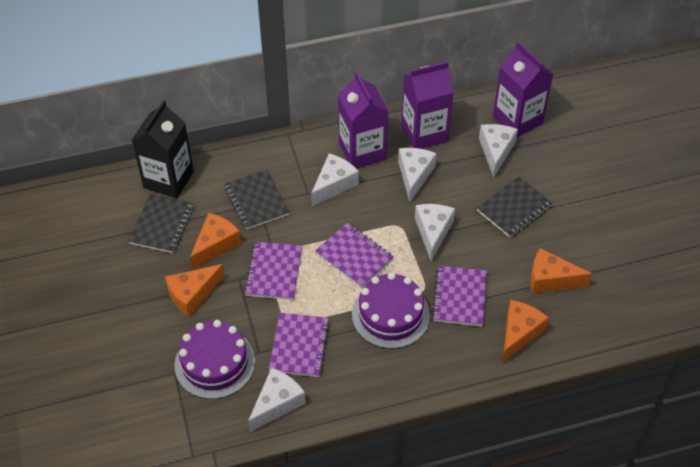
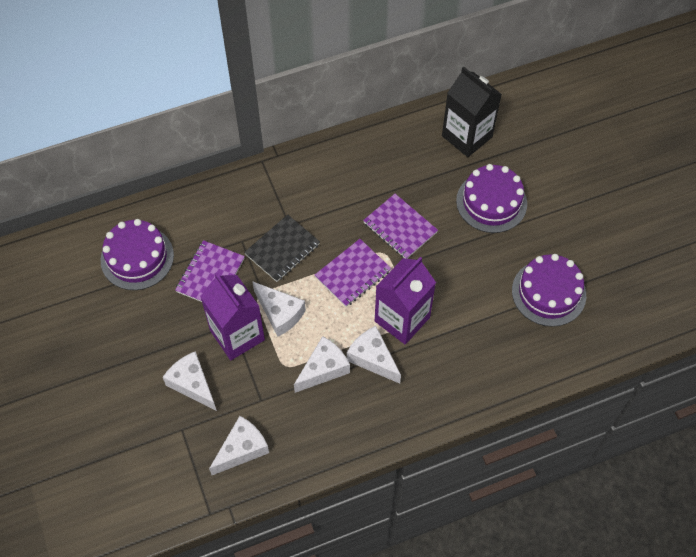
black notebook: [128,194,194,253] [225,169,289,229] [477,177,552,237] = 3 -> [244,215,320,282] = 1
orange cheese: [165,264,225,317] [190,213,241,270] [502,300,549,363] [530,248,592,293] = 4 -> none = 0
purple cake: [174,320,255,399] [352,272,430,349] = 2 -> [101,219,174,290] [456,164,527,233] [512,254,586,327] = 3
purple carton: [338,72,388,168] [401,61,454,149] [493,41,553,137] = 3 -> [200,272,265,360] [375,257,436,344] = 2
purple notebook: [244,242,302,300] [269,313,330,377] [315,223,394,288] [432,266,487,327] = 4 -> [175,240,245,302] [315,239,392,307] [363,194,438,259] = 3

